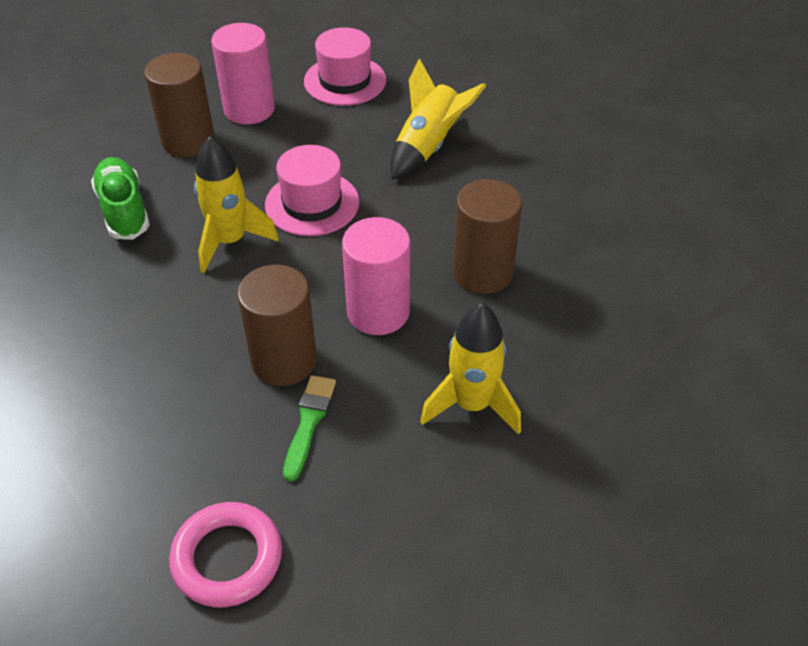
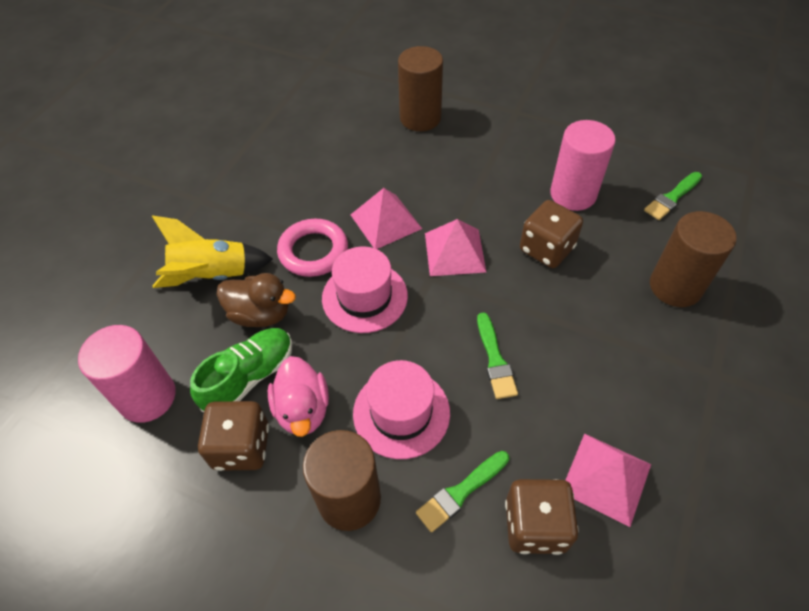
brown dice: none = 0 -> [198,401,269,471] [505,479,579,555] [520,200,583,268] = 3
brown duck: none = 0 -> [217,273,296,327] = 1
green brush: [283,375,336,482] = 1 -> [416,451,509,532] [477,312,518,399] [644,172,702,220] = 3
pink duck: none = 0 -> [268,356,329,437] = 1
pink pyramid: none = 0 -> [351,188,422,249] [425,219,486,276] [565,433,651,527] = 3
yellow rocket: [194,136,279,273] [391,58,487,179] [420,303,521,435] = 3 -> [152,215,273,288] = 1

